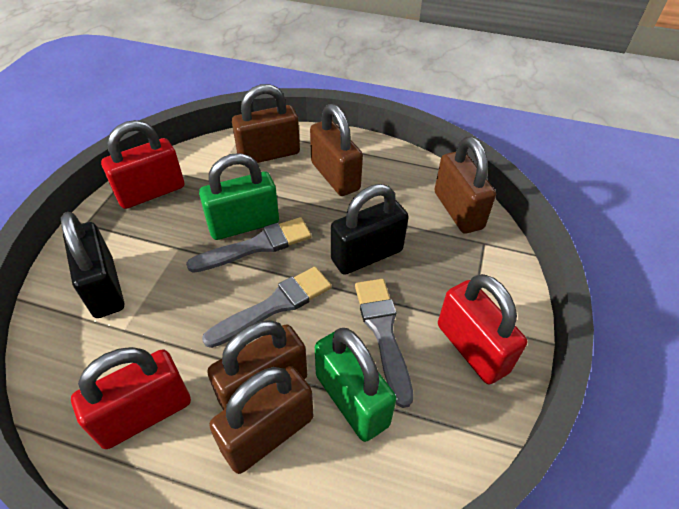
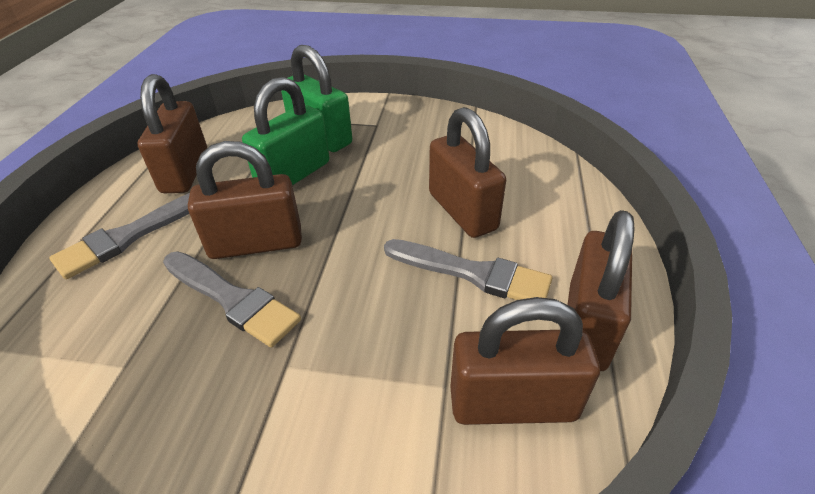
black padlock: [61,212,124,318] [331,184,409,275] = 2 -> none = 0
red padlock: [71,347,191,449] [101,120,184,209] [438,274,527,384] = 3 -> none = 0

